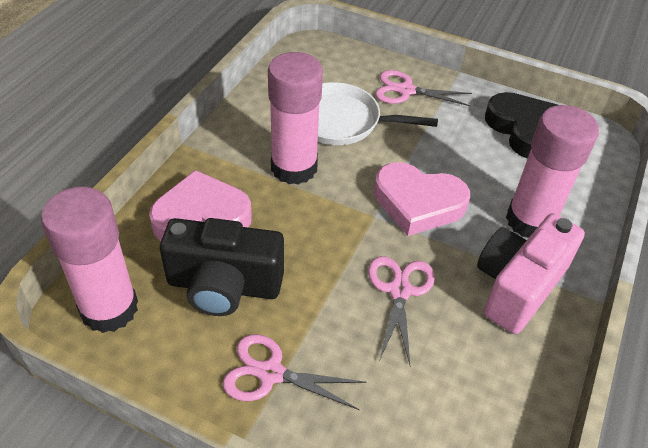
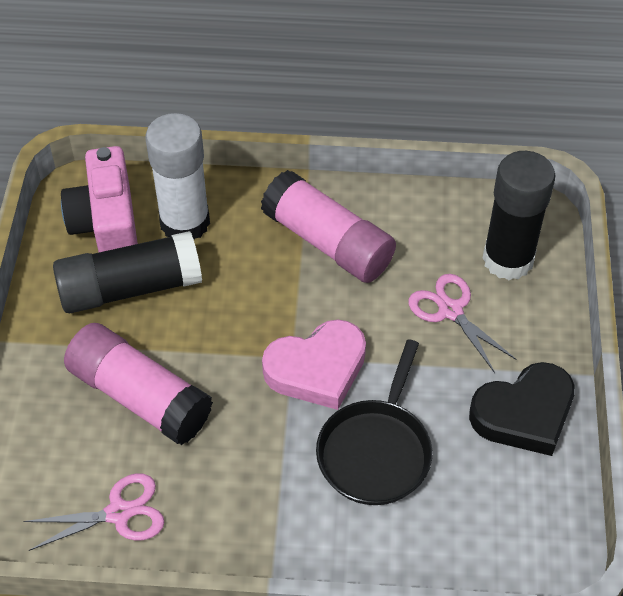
black camera: [160,218,284,316] = 1 -> none = 0
black glue stick: none = 0 -> [53,231,202,313] [482,151,555,280] = 2
black pan: none = 0 -> [316,339,432,505] = 1
pink glue stick: [41,187,138,333] [268,52,323,185] [506,105,599,238] = 3 -> [64,323,213,445] [261,170,396,283] = 2
pink heart: [149,170,252,241] [374,162,470,236] = 2 -> [262,320,366,410] = 1
pink scissors: [222,334,366,410] [368,256,435,365] [375,70,472,106] = 3 -> [23,473,164,551] [408,274,517,373] = 2
white glue stick: none = 0 -> [146,113,210,240] = 1
white pan: [318,82,438,145] = 1 -> none = 0

